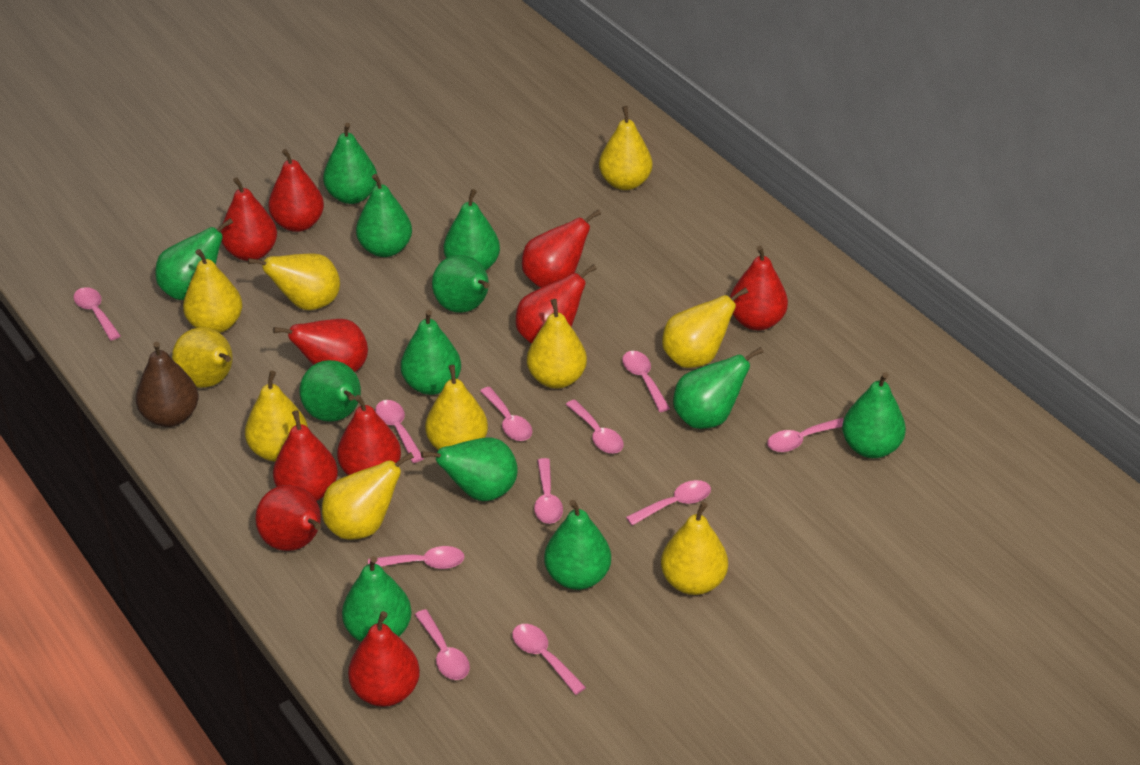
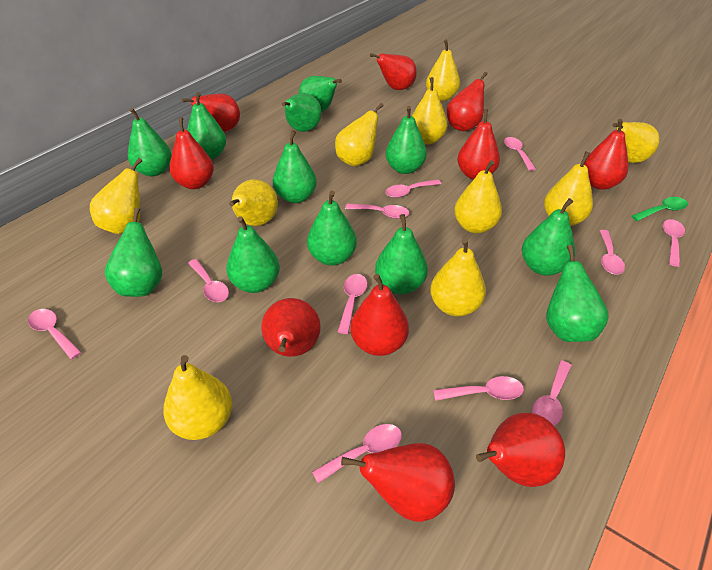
brown pear: [136,342,198,427] = 1 -> none = 0
green spoon: none = 0 -> [631,197,688,221] = 1

